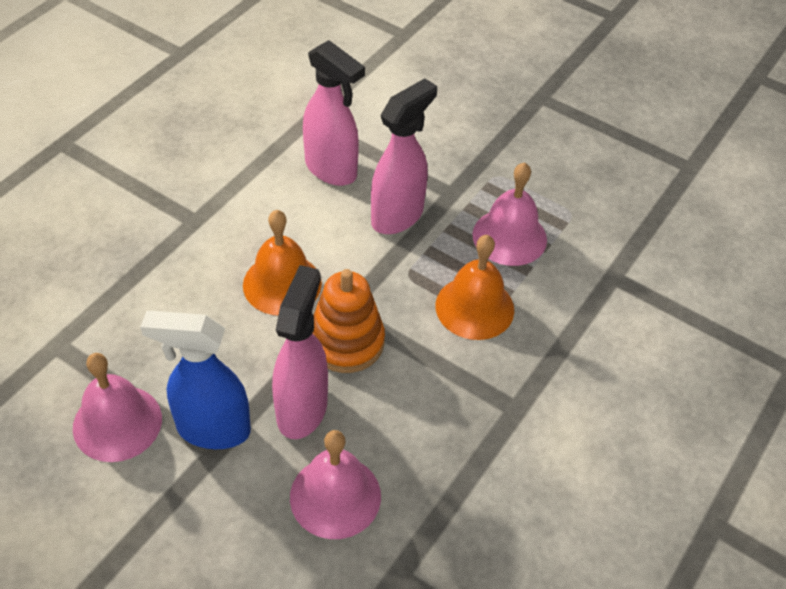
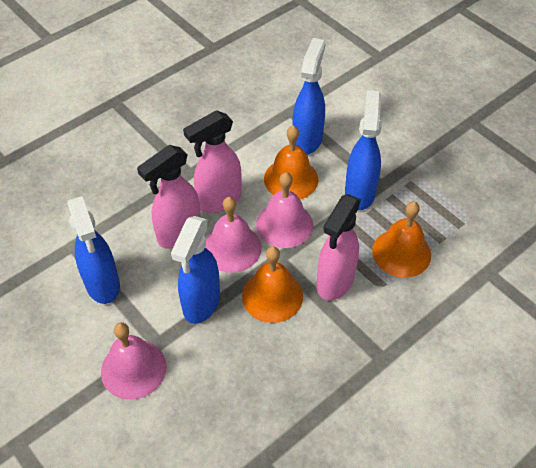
blue spray bottle: [140,311,251,449] = 1 -> [67,196,120,304] [171,216,220,324] [292,38,326,155] [345,90,382,210] = 4
orange bell: [243,210,322,315] [436,235,514,340] = 2 -> [242,246,303,323] [264,126,319,199] [372,202,431,278] = 3
orange stacking toy: [312,269,385,373] = 1 -> none = 0

